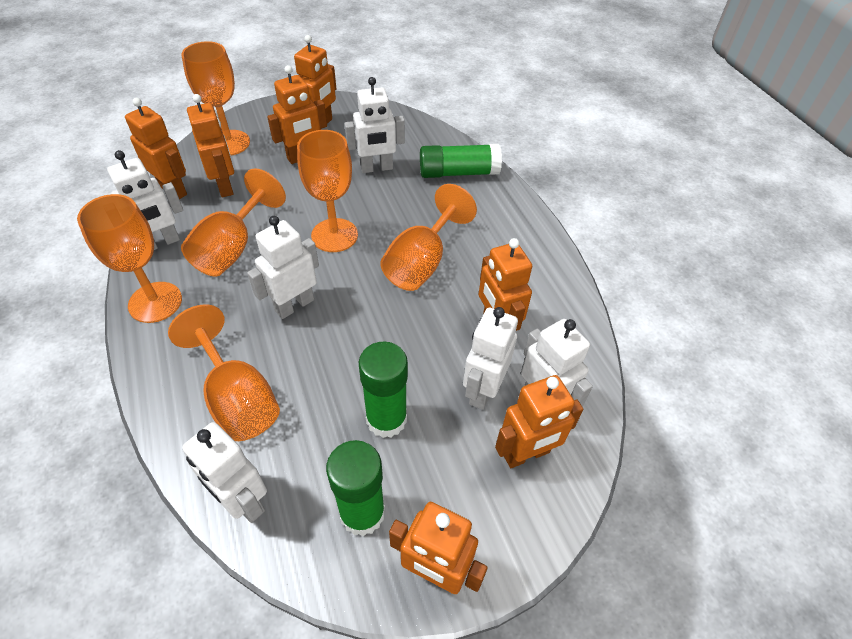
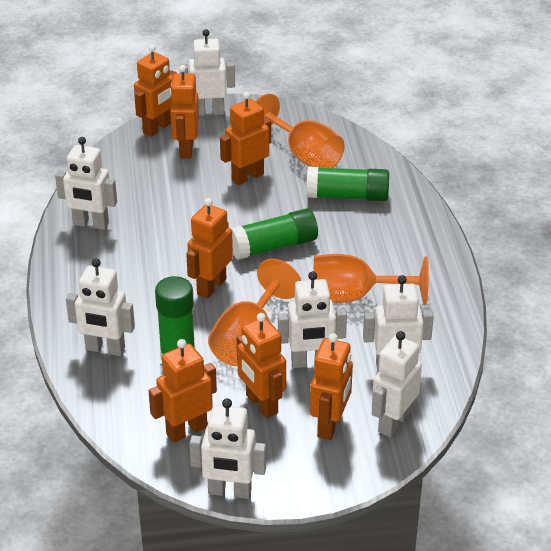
orange goblet: [77,194,182,323] [168,304,280,441] [181,168,286,277] [182,41,250,156] [297,130,358,252] [380,184,477,291] = 6 -> [208,259,301,366] [255,94,345,168] [314,254,429,305] = 3
white robot: [107,150,183,250] [182,422,267,523] [247,216,319,319] [344,77,405,173] [463,307,518,410] [521,319,593,406] = 6 -> [55,137,117,230] [66,258,135,356] [180,29,235,116] [189,399,266,499] [278,271,347,368] [363,275,434,371] [372,331,422,437] = 7

